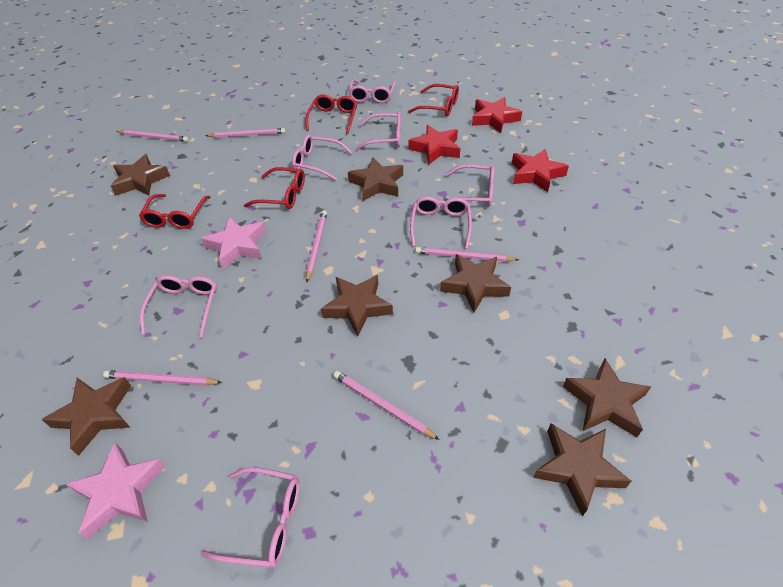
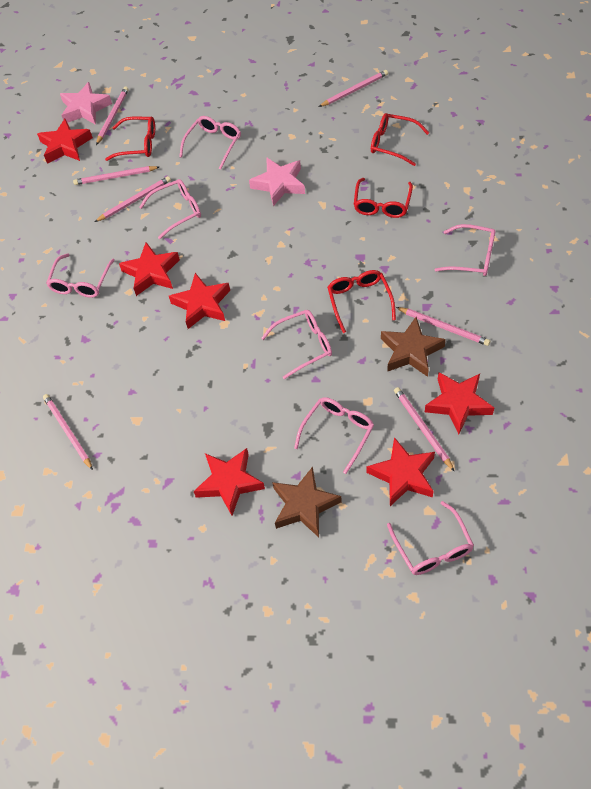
brown star: [42,377,131,456] [111,154,170,196] [321,275,393,336] [348,157,403,201] [440,254,511,313] [533,423,631,517] [563,358,651,437] = 7 -> [272,467,342,537] [381,317,446,377] = 2
pink pencil: [103,370,222,386] [116,130,189,142] [206,128,286,138] [306,211,327,282] [333,371,440,440] [415,247,519,262] = 6 -> [43,394,93,470] [73,166,159,185] [95,176,171,222] [96,87,129,145] [319,70,388,107] [394,387,454,471] [396,307,490,346] = 7
red star: [409,125,460,164] [472,97,522,133] [512,149,569,192] = 3 -> [37,119,93,164] [119,242,180,296] [169,273,230,329] [193,448,265,515] [367,437,435,506] [425,372,494,434] = 6

